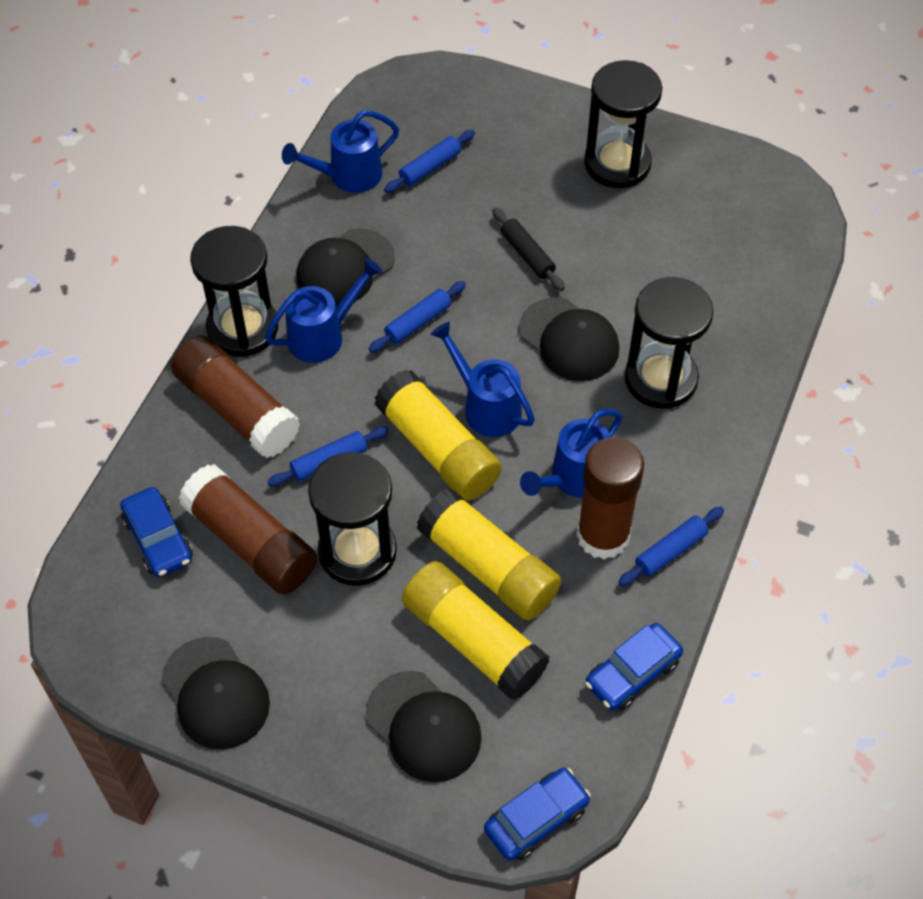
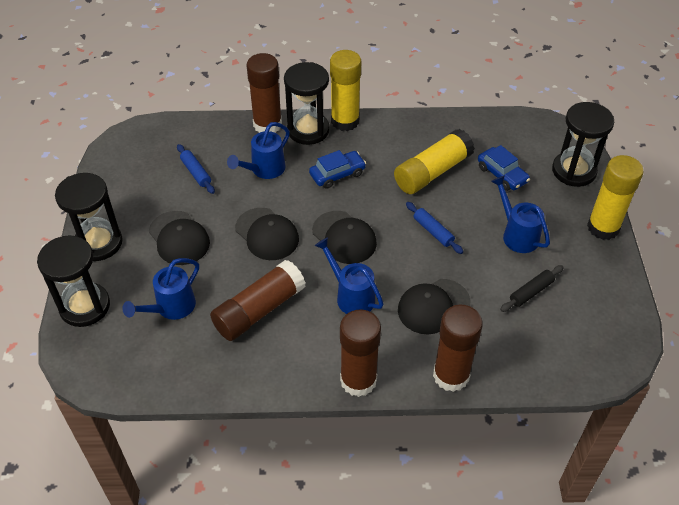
blue car: [120,487,193,577] [484,768,591,861] [585,623,683,711] = 3 -> [309,150,366,189] [478,145,530,191] = 2
blue rolling pin: [267,426,388,487] [369,281,466,353] [384,130,475,193] [619,507,724,586] = 4 -> [177,144,215,194] [406,202,463,254] = 2
brown glue stick: [171,335,300,458] [179,464,317,594] [577,437,644,559] = 3 -> [210,260,306,341] [246,53,282,133] [340,309,381,397] [433,305,483,392] = 4

